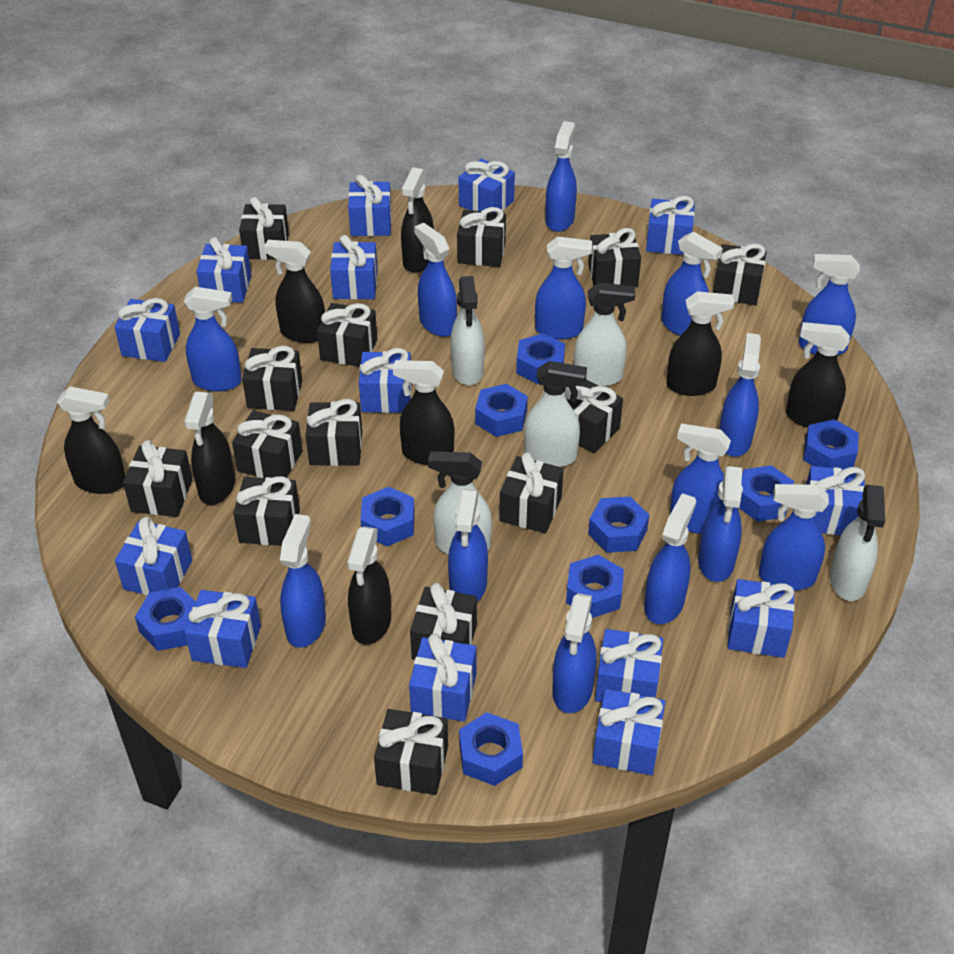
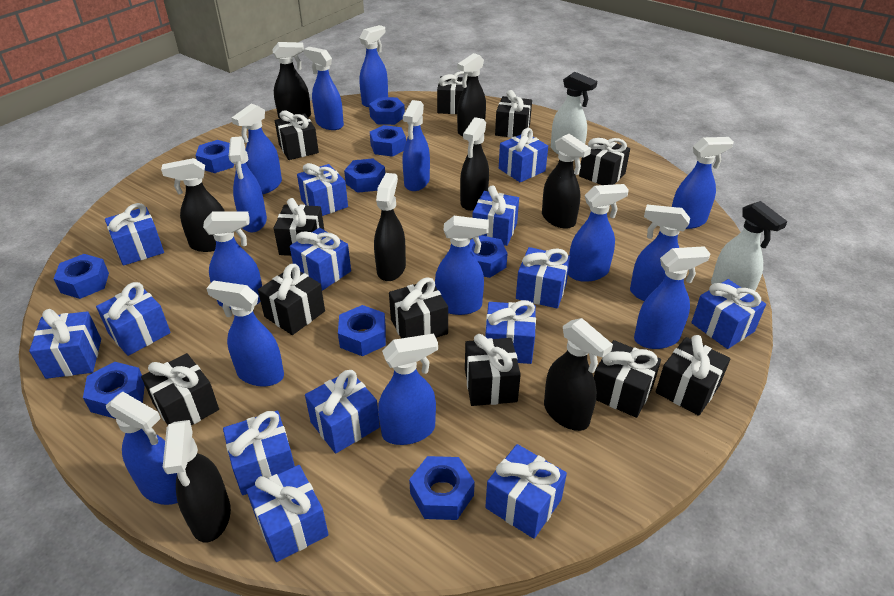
black gift: [123,440,193,517] [232,410,303,478] [233,476,300,546] [239,197,289,260] [242,346,302,411] [306,399,362,466] [317,303,377,367] [374,709,448,795] [410,583,477,660] [457,207,506,267] [499,452,564,533] [564,379,623,453] [588,228,641,287] [713,244,767,305] = 14 -> [141,353,219,425] [258,264,325,335] [274,198,324,256] [275,110,319,160] [389,277,448,338] [437,71,467,114] [465,334,521,406] [495,90,532,138] [579,137,630,185] [594,340,661,418] [656,335,730,416] = 11
white spray bottle: [428,451,492,554] [451,276,485,385] [524,361,587,467] [574,283,635,386] [830,485,885,601] = 5 -> [551,72,597,154] [711,201,788,291] = 2

